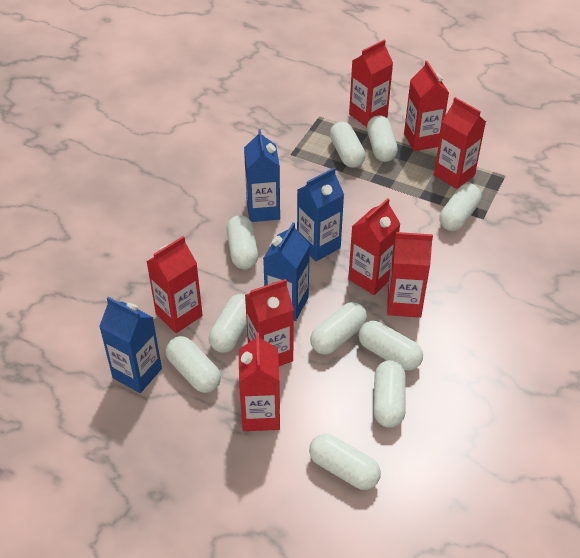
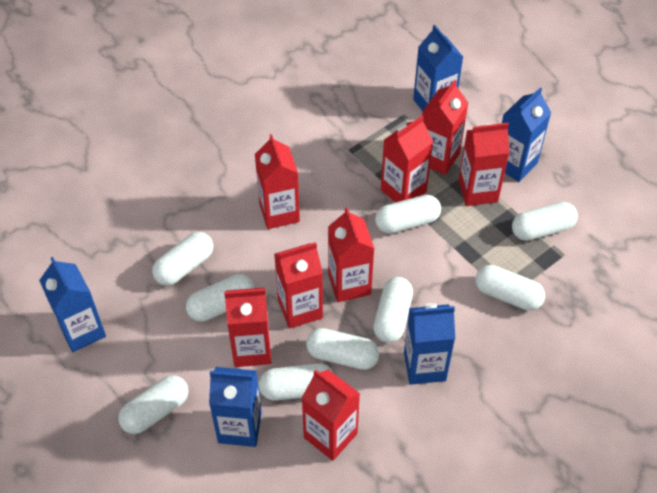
blue carton: [99,297,162,393] [244,129,280,222] [263,223,310,321] [297,168,344,261] = 4 -> [39,257,106,352] [209,367,262,447] [404,303,455,385] [413,25,463,111] [502,88,551,182] = 5
white capsule: [166,336,221,393] [209,294,247,353] [226,215,258,269] [309,434,381,490] [310,302,367,355] [330,122,366,168] [358,321,423,370] [367,115,398,162] [374,360,406,428] [439,183,481,231] = 10 -> [118,375,189,434] [152,232,213,286] [186,274,255,322] [259,363,334,401] [306,328,380,370] [373,277,413,343] [375,195,441,234] [475,265,545,311] [512,202,578,241] = 9

